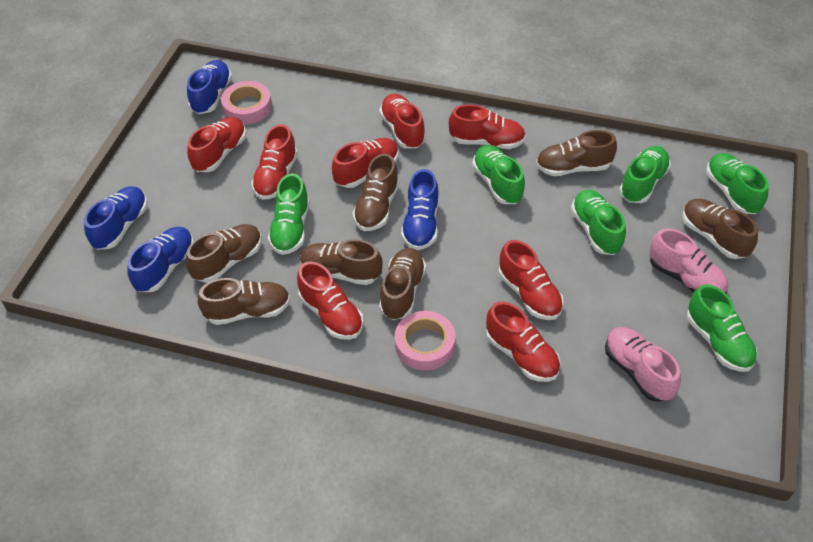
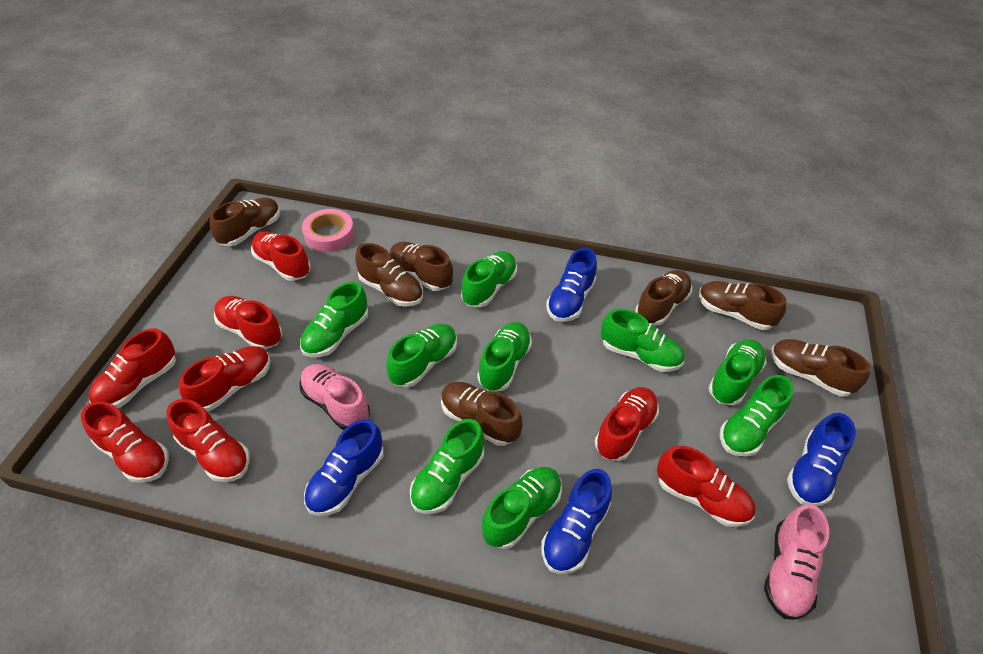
green shoe: [268,173,310,255] [472,145,525,204] [571,190,626,255] [619,146,671,203] [687,284,758,372] [706,153,768,214] = 6 -> [300,282,368,357] [386,324,457,387] [410,419,484,514] [461,251,517,307] [477,322,532,391] [482,467,562,549] [601,309,684,372] [708,339,767,405] [720,375,793,457] = 9
pink tape: [221,81,272,124] [395,311,455,370] = 2 -> [302,209,355,252] = 1

